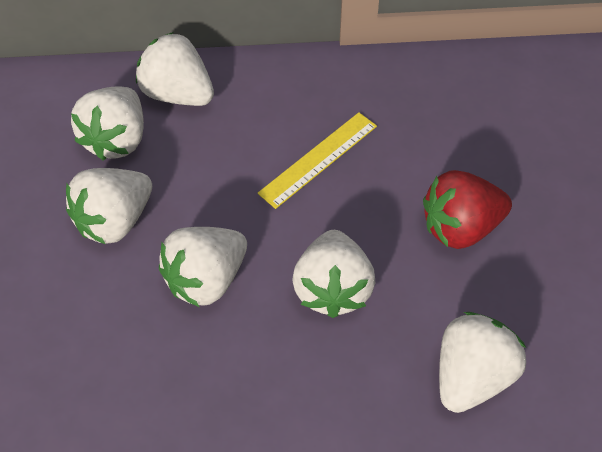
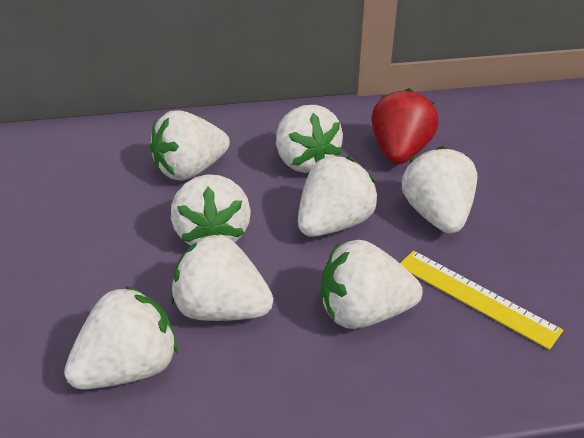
white strawberry: [66,168,152,245] [71,87,144,160] [136,32,214,106] [159,227,247,308] [292,230,375,318] [439,312,526,413] = 6 -> [64,286,177,389] [150,110,230,181] [171,174,251,246] [171,234,273,321] [276,105,343,173] [298,156,377,237] [321,240,423,329] [402,146,477,234] = 8

